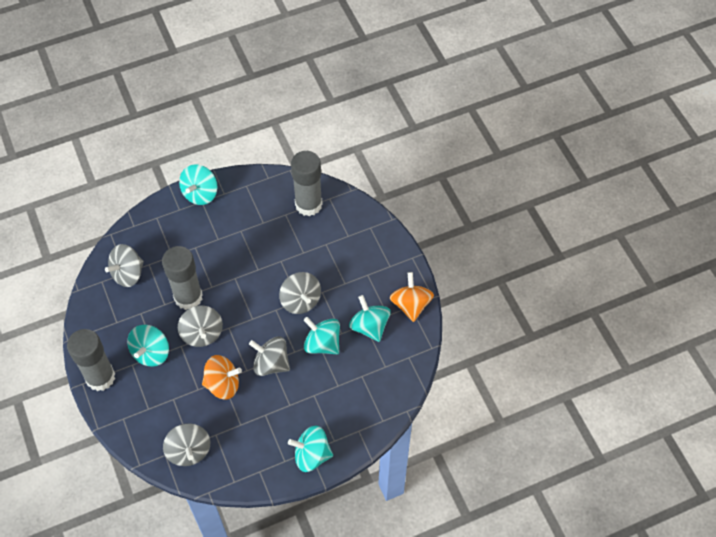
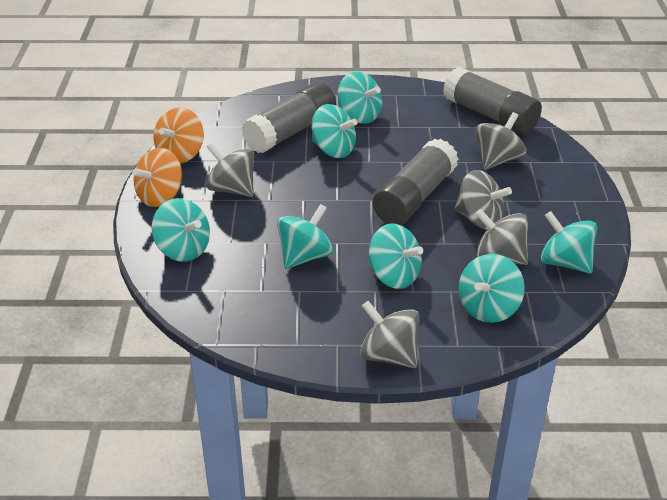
turquoise spinning top: [127,325,169,367] [179,165,217,205] [288,425,333,472] [304,317,340,354] [349,295,391,342] = 5 -> [152,198,210,262] [277,204,333,269] [312,104,357,158] [338,71,382,124] [369,223,423,289] [458,254,525,323] [541,211,598,274] = 7

